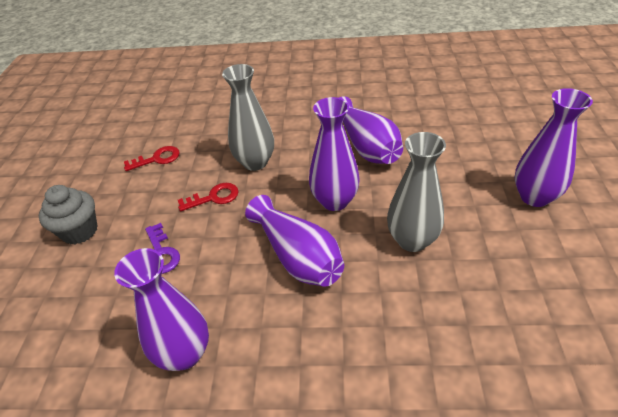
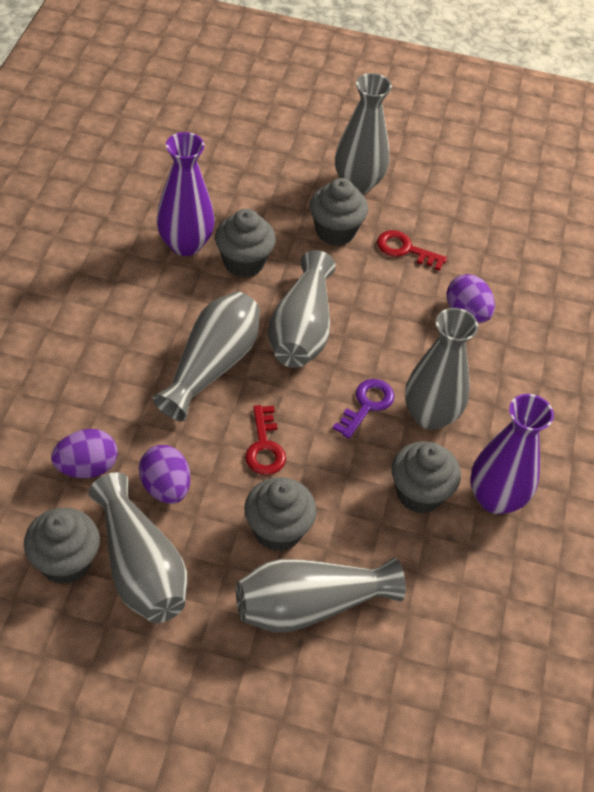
grey cupcake: [39,185,98,244] = 1 -> [24,508,100,584] [215,209,276,278] [244,477,317,551] [310,178,368,246] [392,441,461,513] = 5
grey vase: [222,64,274,171] [387,132,446,252] = 2 -> [89,472,187,623] [153,292,260,421] [236,558,406,632] [268,250,336,368] [335,73,392,194] [405,308,478,430] = 6
purple egg: none = 0 -> [51,429,118,478] [139,445,190,504] [446,274,495,323] = 3
purple vase: [114,248,209,371] [245,195,344,287] [309,97,360,211] [339,96,403,164] [515,88,593,207] = 5 -> [156,132,215,256] [470,394,554,514] = 2

